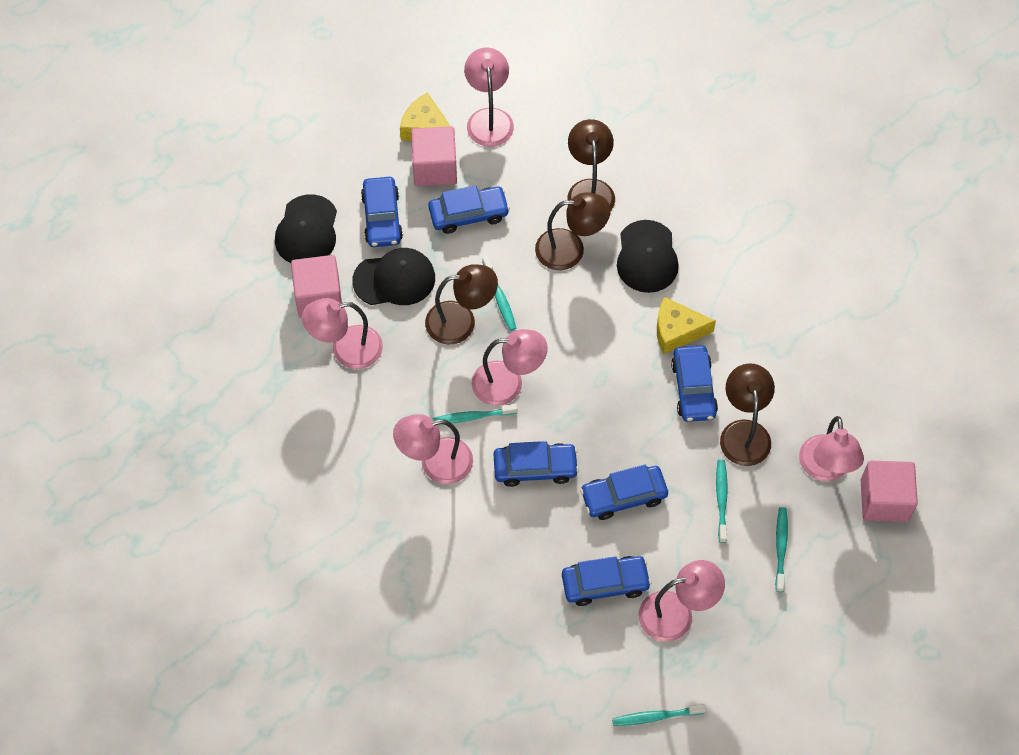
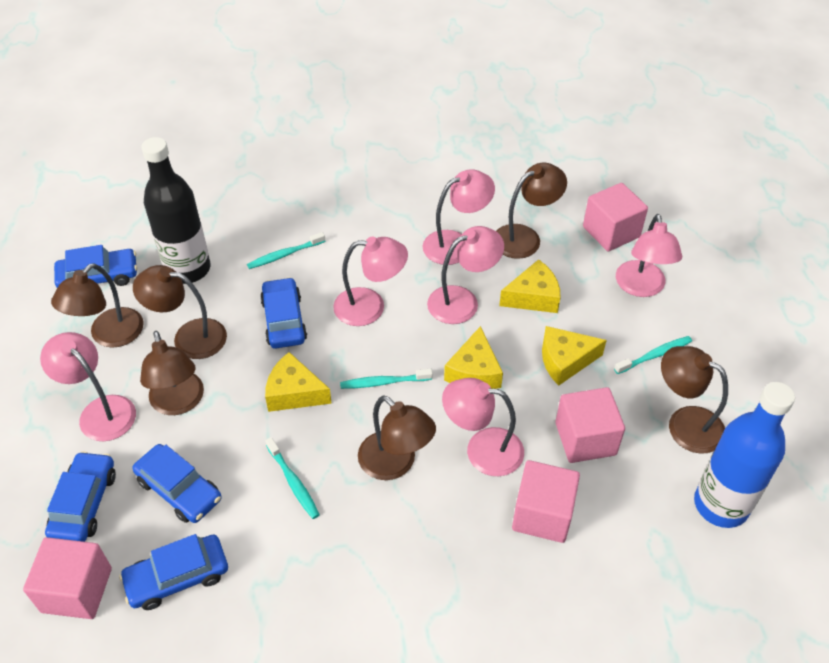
black bottle: none = 0 -> [141,137,210,284] = 1
black cap: [275,194,337,263] [352,248,435,305] [617,220,679,293] = 3 -> none = 0
blue bottle: none = 0 -> [694,382,795,528] = 1
blue car: [361,177,403,247] [428,185,510,234] [494,441,579,487] [562,556,651,606] [580,464,668,520] [671,345,718,422] = 6 -> [45,451,116,542] [54,245,137,288] [119,534,228,610] [132,444,222,523] [260,277,307,349] = 5
brown lamp: [425,264,498,344] [535,192,611,270] [567,119,615,212] [720,363,775,466] = 4 -> [51,263,144,348] [133,265,227,359] [140,331,204,415] [358,395,436,480] [496,163,567,259] [661,346,728,453] = 6
pink cube: [291,255,342,318] [411,126,457,186] [861,461,918,522] = 3 -> [23,537,112,619] [512,460,580,543] [555,387,625,463] [583,183,648,251] = 4
turquoise toothbrush: [431,404,518,425] [482,256,516,331] [612,704,706,726] [716,459,728,543] [775,507,788,592] = 5 -> [247,232,325,269] [265,437,320,519] [340,369,433,389] [614,336,692,374] = 4
yellow cheese: [400,92,451,141] [657,297,716,355] = 2 -> [265,352,332,412] [444,326,503,389] [499,259,561,313] [542,326,607,386] = 4

